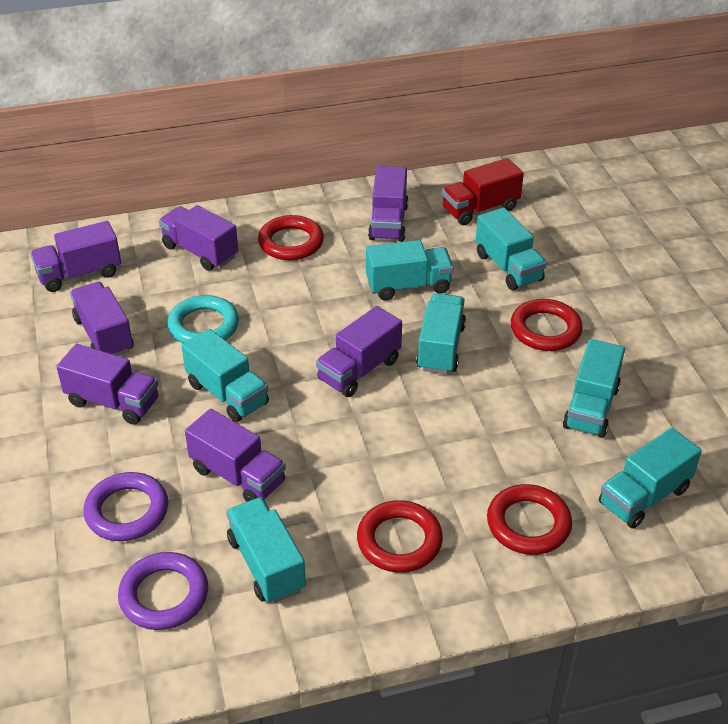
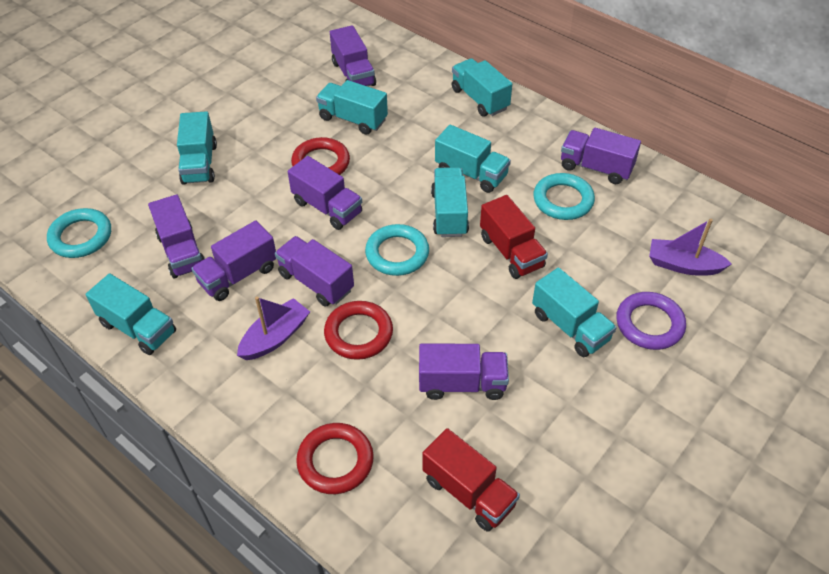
purple boat: none = 0 -> [237,296,310,360] [649,219,732,276] = 2
purple ring: [83,472,168,541] [118,552,208,630] = 2 -> [616,292,686,350] = 1
red ring: [258,215,324,260] [357,500,443,573] [487,484,572,555] [511,299,583,351] = 4 -> [291,137,350,175] [296,423,374,494] [324,301,393,360] = 3
red truck: [442,158,524,225] = 1 -> [422,428,520,532] [480,195,548,279] = 2
turquoise ring: [167,295,239,344] = 1 -> [47,208,111,258] [365,224,429,276] [533,173,595,220] = 3

